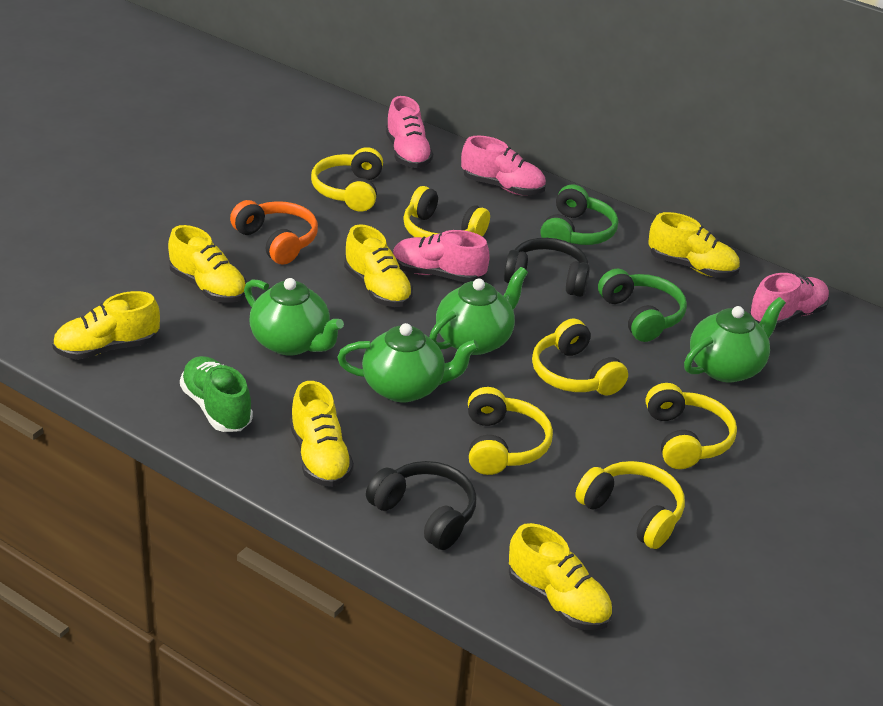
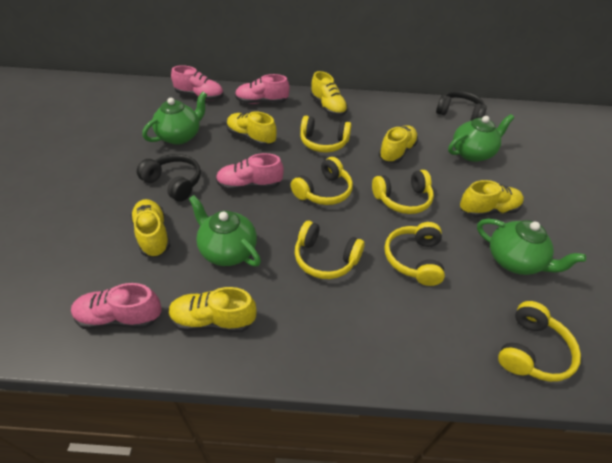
green headphones: [540,184,618,245] [598,269,687,342] = 2 -> none = 0
green shoe: [180,356,253,432] = 1 -> none = 0
orange headphones: [230,200,318,264] = 1 -> none = 0

